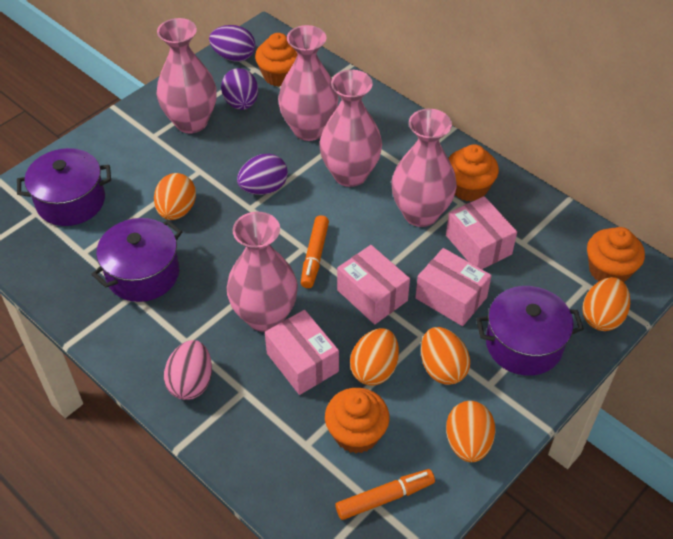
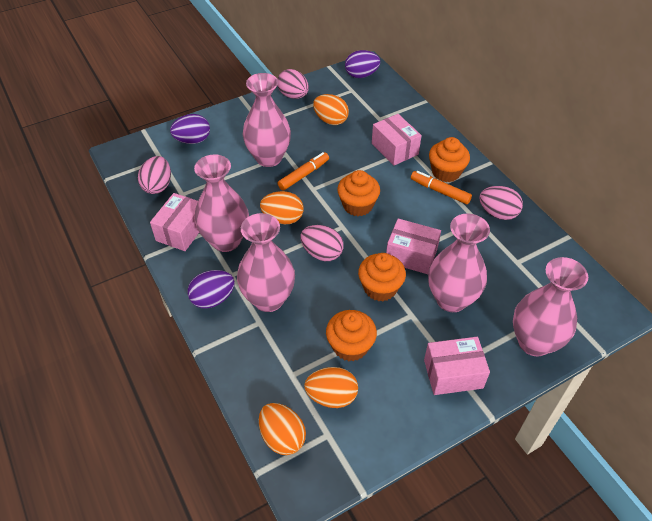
orange egg: [154,173,196,220] [350,328,399,386] [421,327,470,385] [446,401,496,462] [582,277,630,331] = 5 -> [259,403,306,455] [260,191,303,224] [304,367,358,408] [313,94,349,125] = 4
pink egg: [164,340,212,400] = 1 -> [138,156,171,194] [277,69,309,99] [300,225,344,261] [479,186,523,220] = 4
purple pot: [17,148,111,226] [91,218,182,302] [476,286,584,376] = 3 -> none = 0

